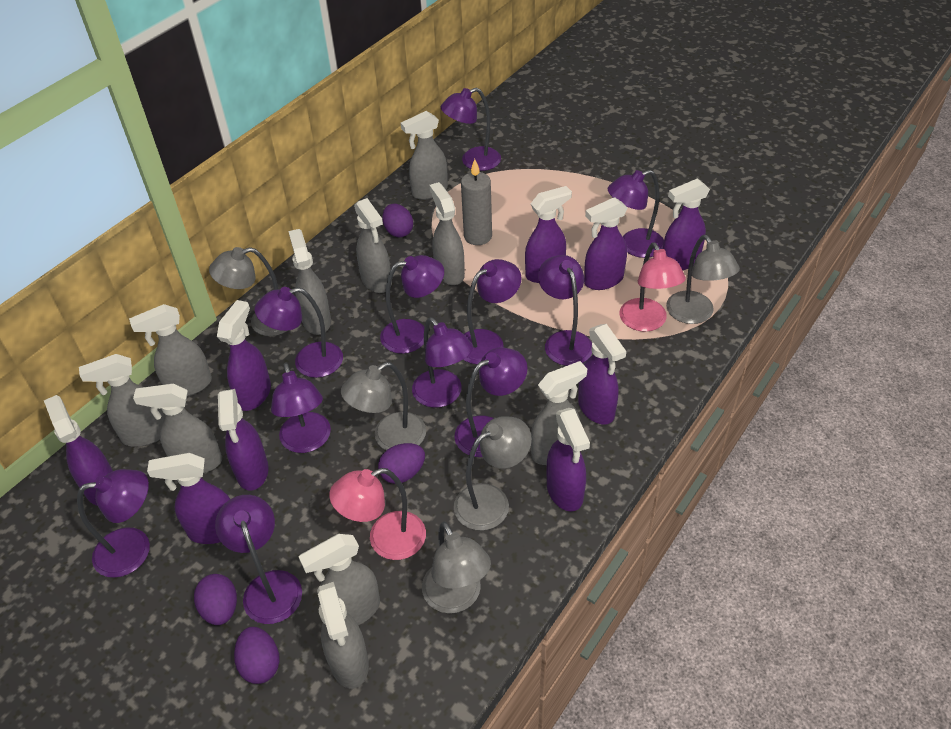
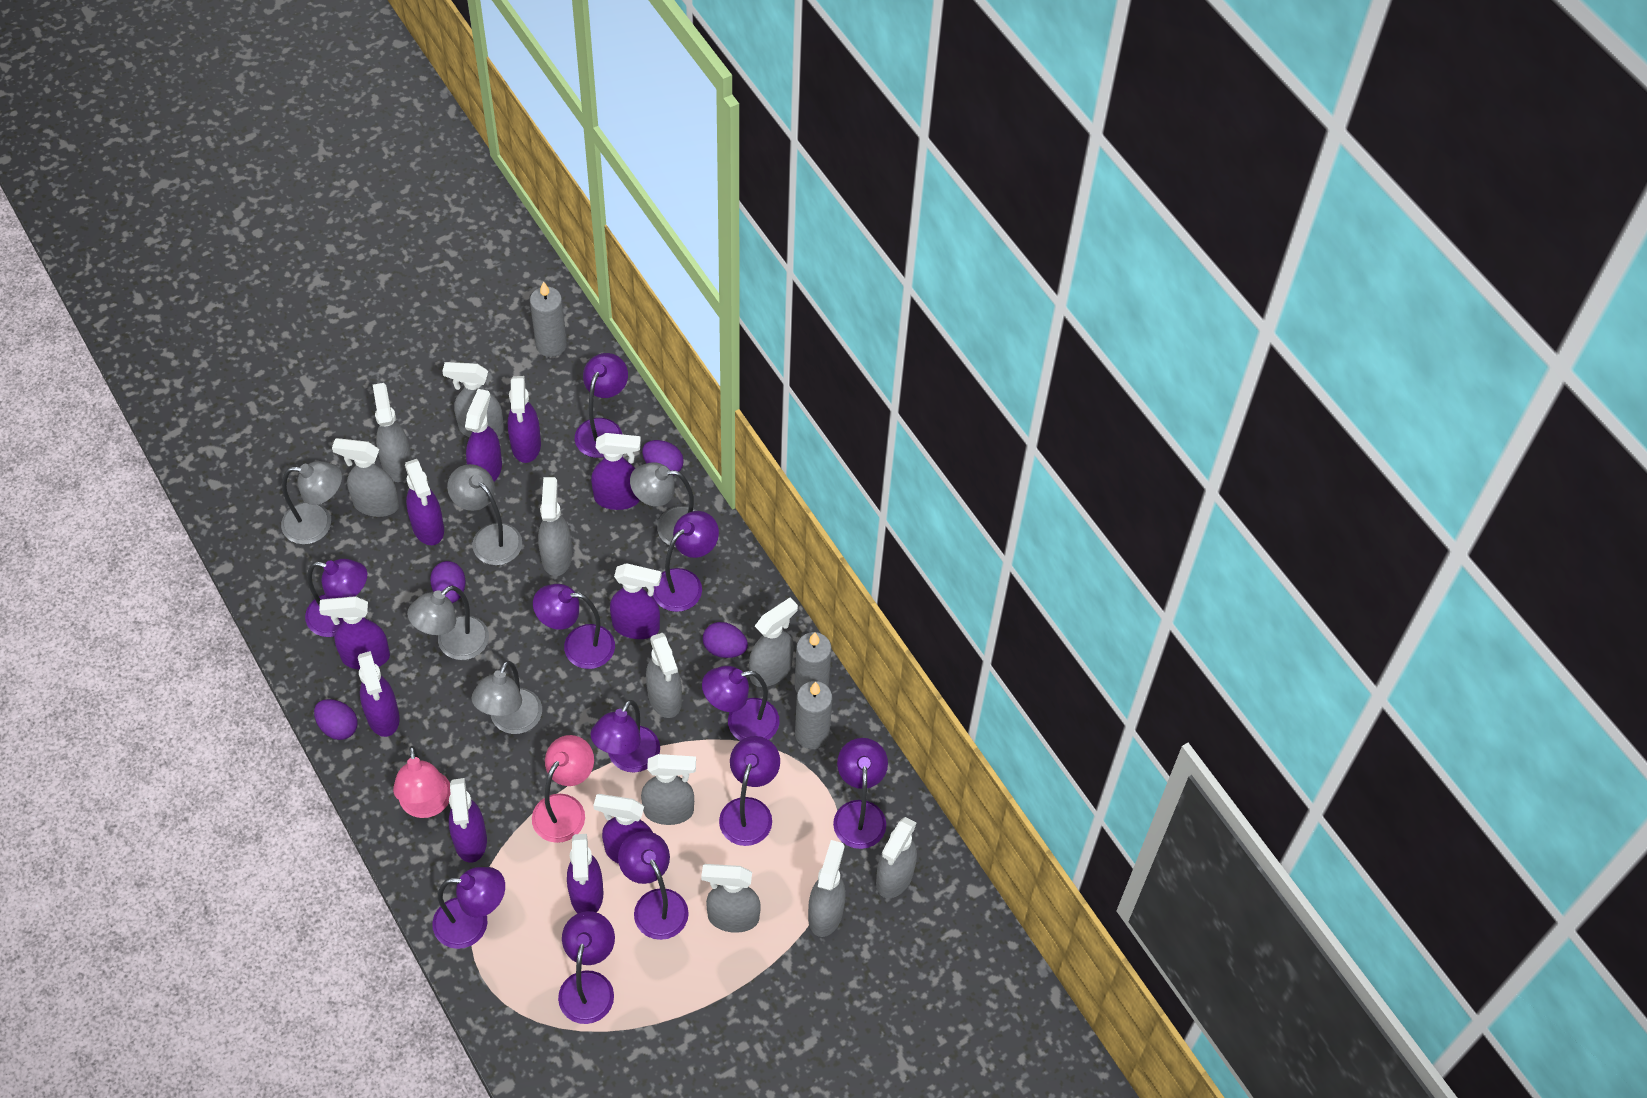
grey candle: [461,159,492,245] = 1 -> [530,281,567,357] [795,632,832,693] [795,681,832,749] = 3
purple spray bottle: [44,395,113,506] [147,453,230,544] [217,300,271,411] [218,389,269,491] [525,186,572,283] [547,408,590,512] [578,324,626,425] [584,197,627,290] [663,178,710,270] = 9 -> [319,596,390,670] [358,651,400,737] [405,459,444,545] [449,778,487,863] [465,389,502,482] [508,376,541,463] [567,834,603,913] [591,433,641,510] [593,794,653,864] [610,563,662,639] = 10

